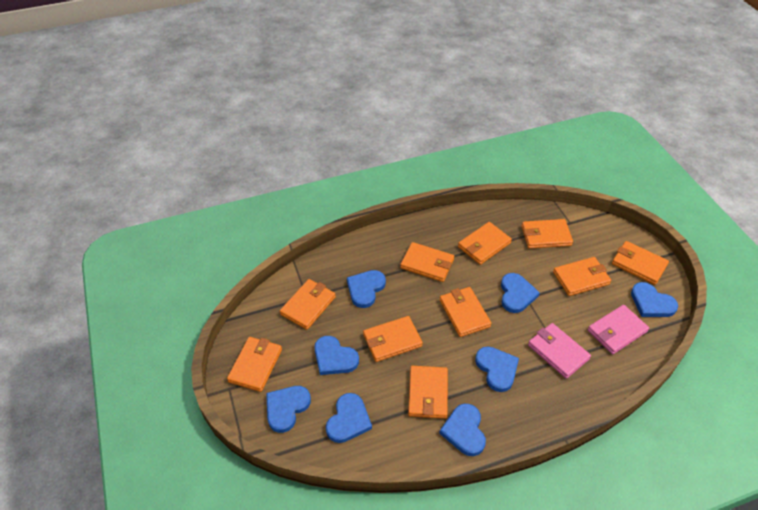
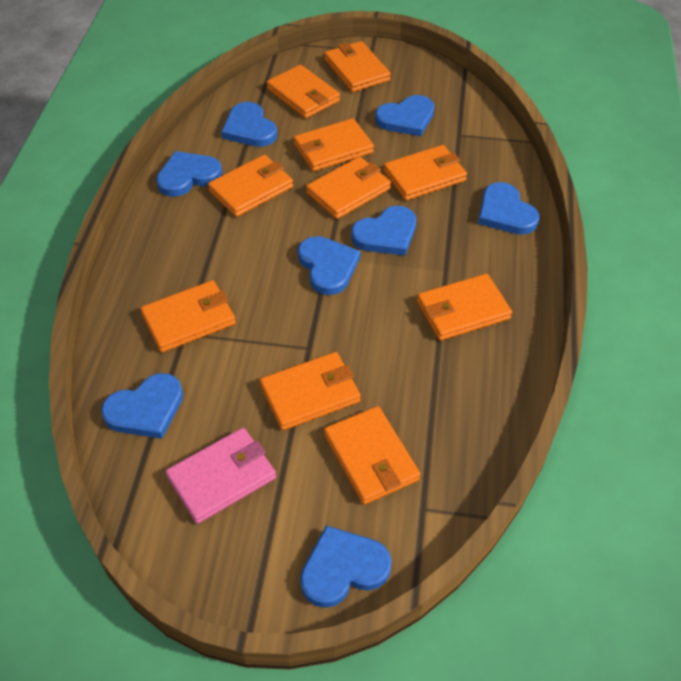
pink wallet: [528,323,591,379] [588,305,649,354] = 2 -> [165,428,276,524] = 1

